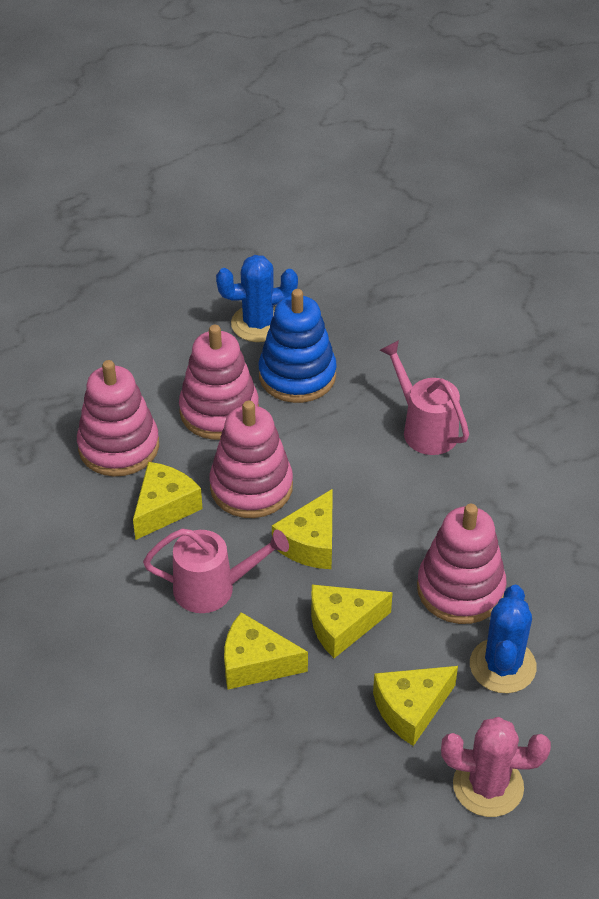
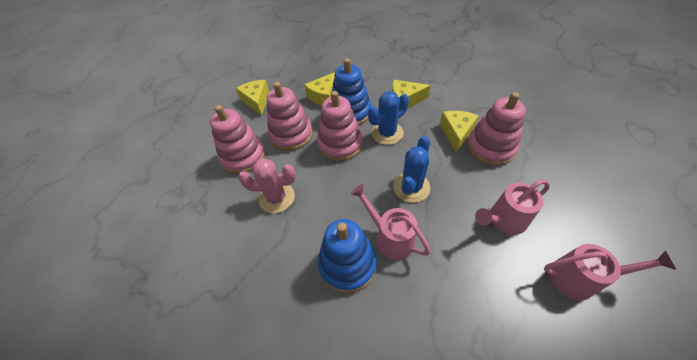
blue stacking toy: [258,289,337,403] = 1 -> [318,219,377,293] [332,58,371,125] = 2
pink watering can: [143,528,289,613] [380,340,469,455] = 2 -> [350,184,431,260] [475,179,550,235] [544,244,676,300] = 3
yellow cheese: [133,462,202,540] [224,612,308,690] [272,489,333,569] [311,585,393,658] [373,666,458,746] = 5 -> [236,80,269,115] [304,72,335,106] [392,80,431,109] [440,111,479,152] = 4

